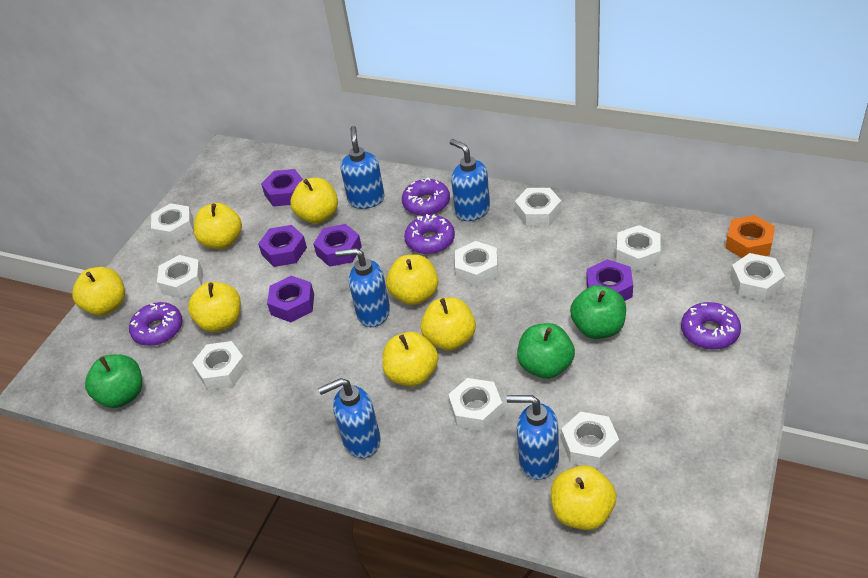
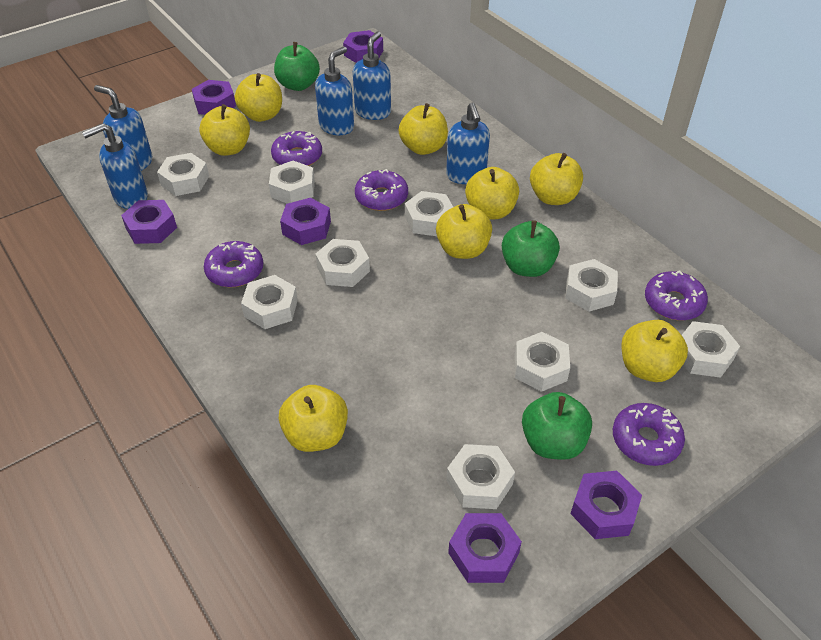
orange nut: [726,215,775,258] = 1 -> none = 0
purple donut: [129,302,183,346] [402,178,450,216] [404,214,455,254] [681,302,741,350] = 4 -> [204,241,263,287] [271,131,322,166] [355,169,408,211] [613,403,685,466] [645,271,708,320] = 5
purple nut: [258,225,307,267] [261,169,303,207] [267,276,314,322] [313,224,362,267] [587,259,633,301] = 5 -> [121,200,177,244] [192,80,236,115] [280,198,331,245] [343,30,383,63] [448,513,522,583] [571,471,642,539] = 6

